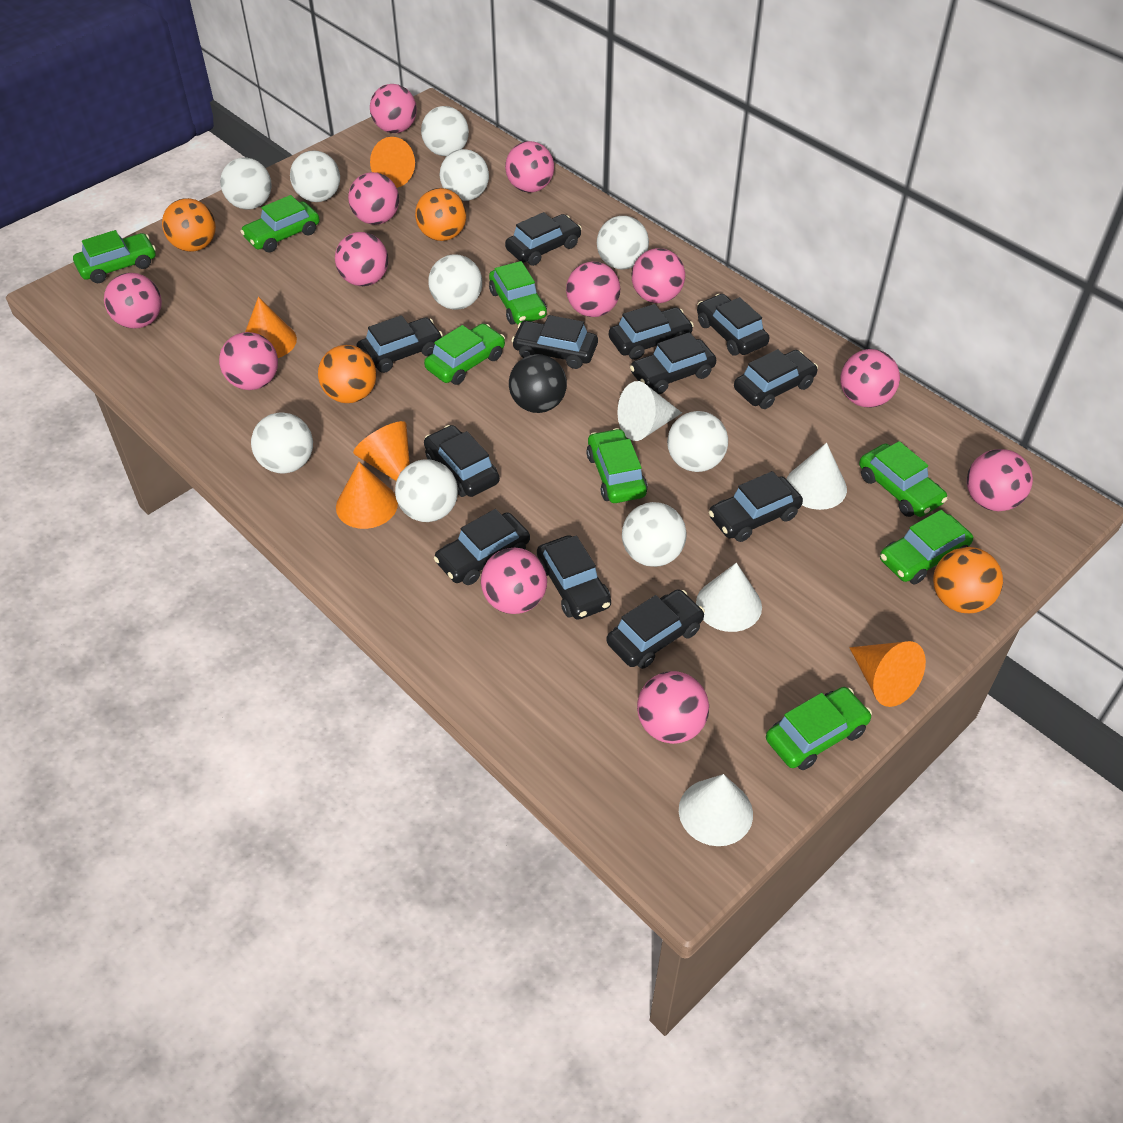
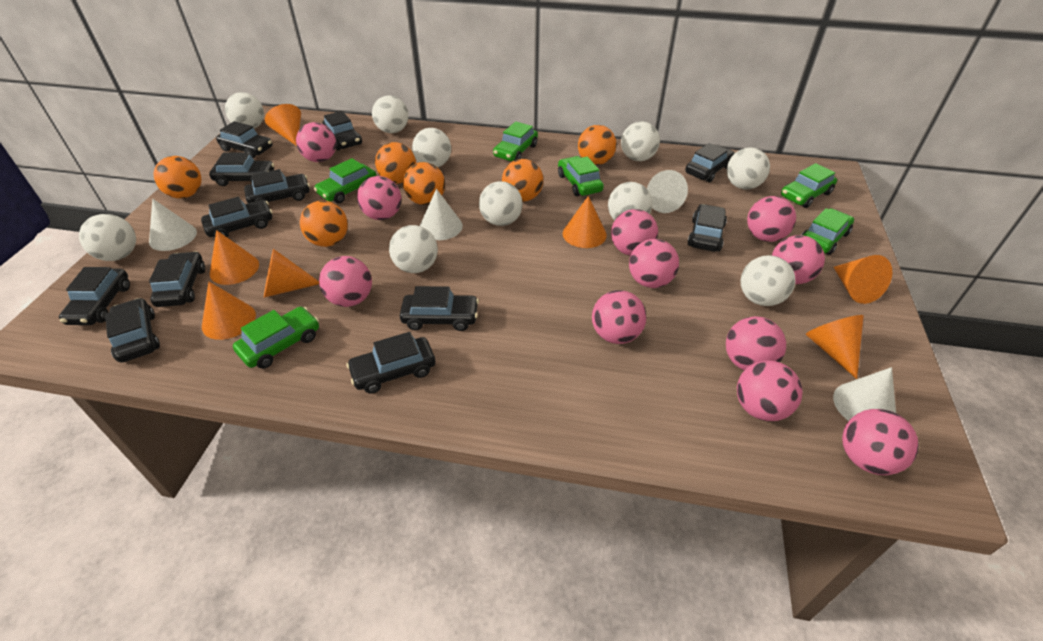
black ball: [509,354,567,413] = 1 -> none = 0
green car: [73,230,156,283] [240,195,320,252] [424,323,505,385] [489,261,547,325] [586,428,647,503] [766,687,872,770] [859,441,948,517] [880,510,973,584] = 8 -> [233,306,319,369] [314,158,377,203] [493,122,538,161] [558,156,604,196] [781,163,837,208] [801,208,854,255] = 6
orange ball: [162,198,216,252] [318,345,377,403] [415,188,466,241] [933,547,1003,613] = 4 -> [153,156,201,198] [300,201,348,247] [375,142,416,184] [403,162,445,205] [502,159,543,202] [578,125,616,165] = 6
orange cone: [245,297,297,358] [336,462,398,529] [353,421,410,481] [370,137,415,188] [849,641,926,707] = 5 -> [202,282,256,340] [210,230,259,285] [264,249,319,298] [265,104,301,146] [563,196,607,248] [806,315,864,379] [834,255,892,304] = 7
pink ball: [104,273,162,329] [219,332,278,390] [335,232,388,286] [348,172,399,225] [370,84,417,133] [481,548,547,614] [505,141,554,193] [566,262,620,317] [632,248,685,303] [637,671,709,744] [840,349,900,408] [967,449,1033,511] = 12 -> [296,122,336,162] [319,256,372,307] [357,176,401,220] [592,290,646,344] [611,209,658,256] [629,239,679,288] [726,316,786,370] [737,360,803,421] [747,196,796,242] [772,235,825,284] [842,409,919,475] = 11

